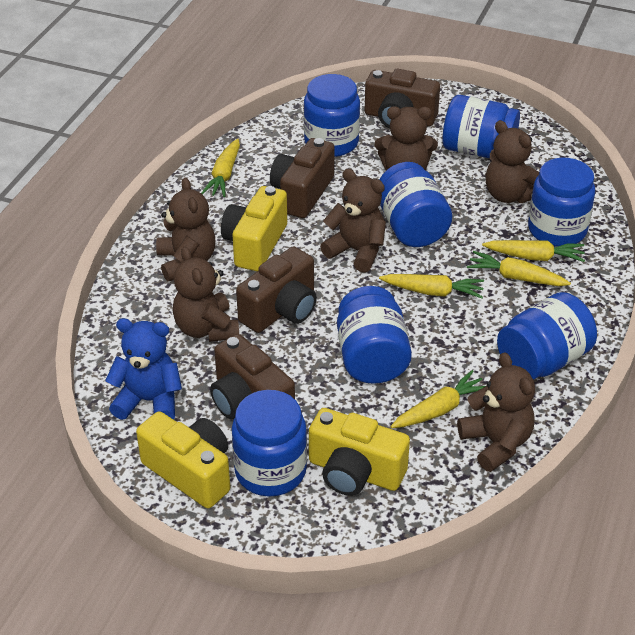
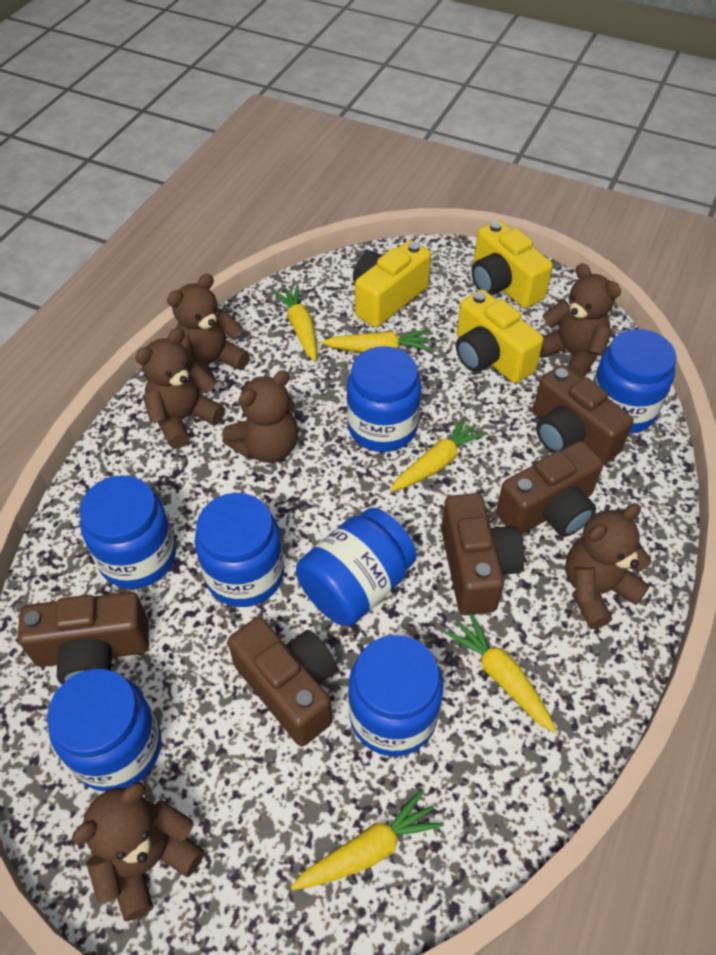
blue teddy bear: [105,318,182,420] = 1 -> none = 0
brown camera: [210,334,295,419] [236,246,317,333] [270,138,335,218] [365,69,440,128] = 4 -> [18,592,149,684] [228,617,337,747] [441,493,524,615] [496,441,603,537] [533,365,634,465] = 5

